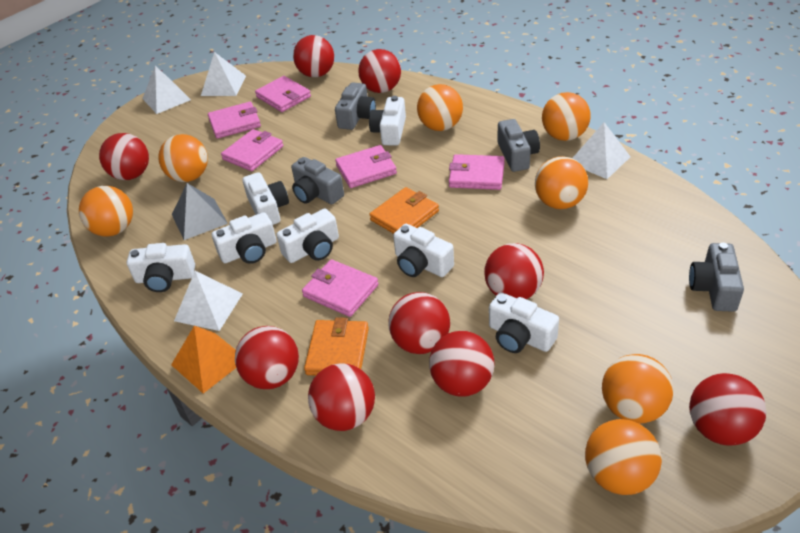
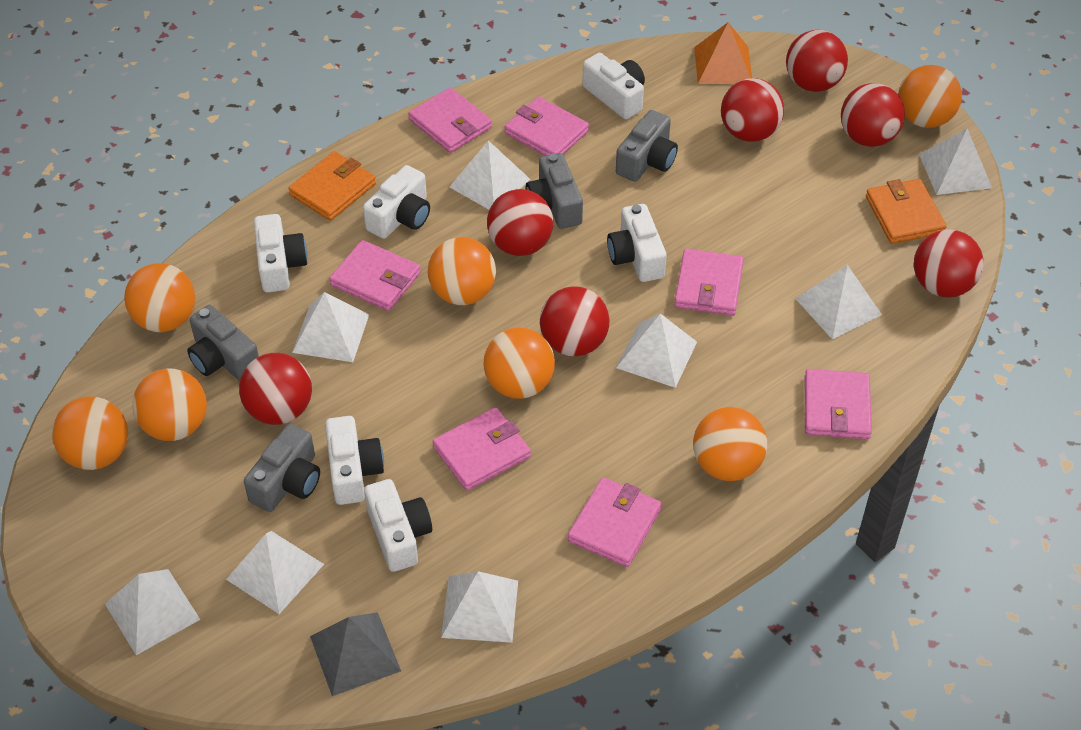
pink wallet: [208,102,261,139] [221,129,283,171] [255,76,311,112] [302,259,379,317] [335,145,397,188] [449,154,505,190] = 6 -> [329,240,421,311] [409,87,492,153] [433,407,531,491] [504,96,589,156] [568,477,662,567] [674,249,744,316] [805,369,872,439] = 7
red ball: [99,133,149,180] [235,326,299,389] [293,35,334,77] [308,363,375,431] [358,49,401,93] [388,292,450,354] [429,331,495,397] [484,243,544,299] [689,373,766,446] = 9 -> [239,353,312,425] [487,189,553,256] [540,286,610,356] [721,78,784,142] [786,30,848,92] [841,83,905,147] [914,229,984,297] = 7
white camera: [127,243,195,292] [212,212,277,264] [243,172,289,225] [276,209,339,263] [369,96,406,146] [393,224,454,277] [489,292,559,353] = 7 -> [254,214,307,292] [325,416,384,505] [363,165,430,239] [364,479,432,572] [582,53,645,119] [607,204,667,282] = 6
white pyramid: [142,66,191,114] [174,271,243,331] [201,52,246,96] [572,122,631,179] = 4 -> [105,569,201,655] [226,531,324,614] [292,292,369,362] [441,571,518,643] [449,140,530,209] [616,314,697,388] [795,265,882,339] [919,128,992,195] = 8

